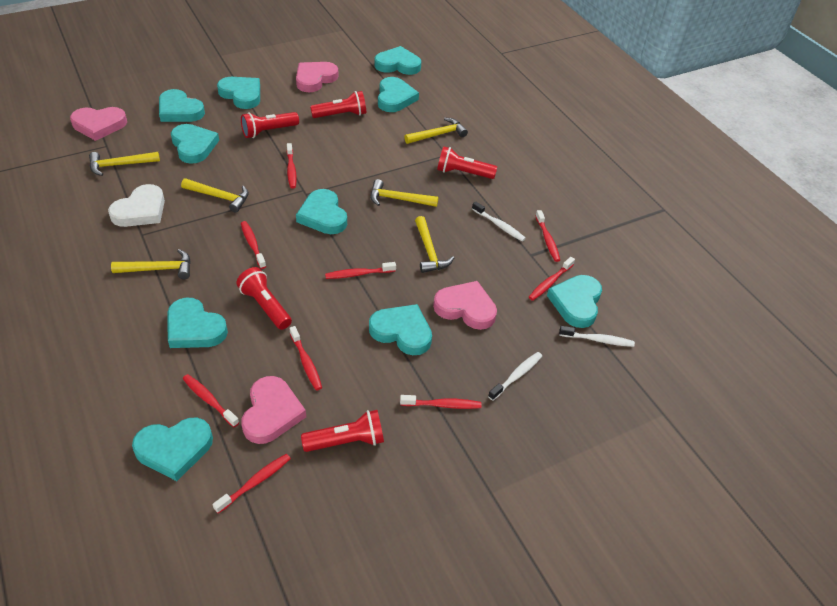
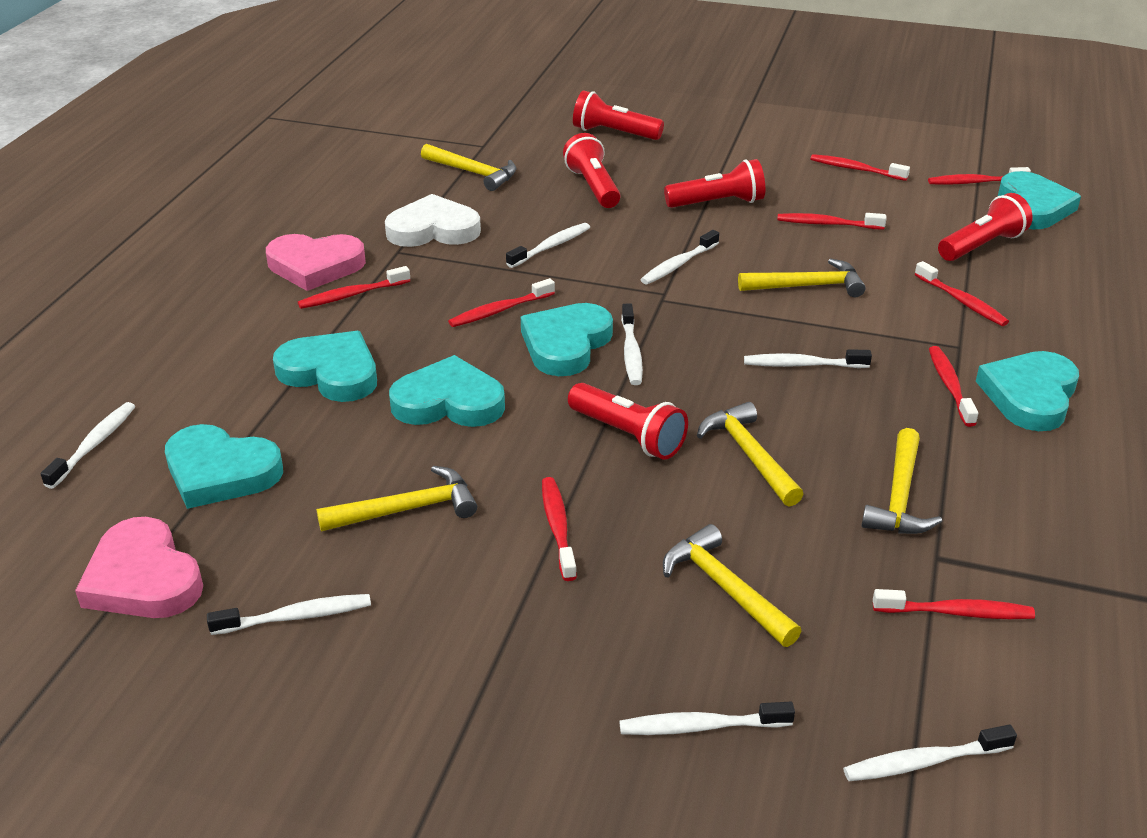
pink heart: [70,107,127,141] [241,376,306,444] [296,62,339,92] [433,281,497,330] = 4 -> [75,517,203,618] [266,234,366,291] = 2
turquoise heart: [132,418,213,481] [159,89,205,122] [167,298,228,348] [171,124,219,164] [217,77,260,109] [296,189,347,234] [369,304,432,355] [374,46,421,75] [378,77,419,112] [547,275,602,328] = 10 -> [165,424,283,509] [273,331,377,402] [389,355,505,427] [521,303,613,376] [976,351,1079,431] [998,171,1081,229] = 6
white toothbrush: [472,202,526,242] [488,352,542,401] [559,326,635,347] = 3 -> [40,402,135,489] [207,594,371,635] [506,223,590,268] [619,702,795,735] [621,304,643,385] [640,230,719,284] [744,349,872,368] [843,725,1017,781] = 8

